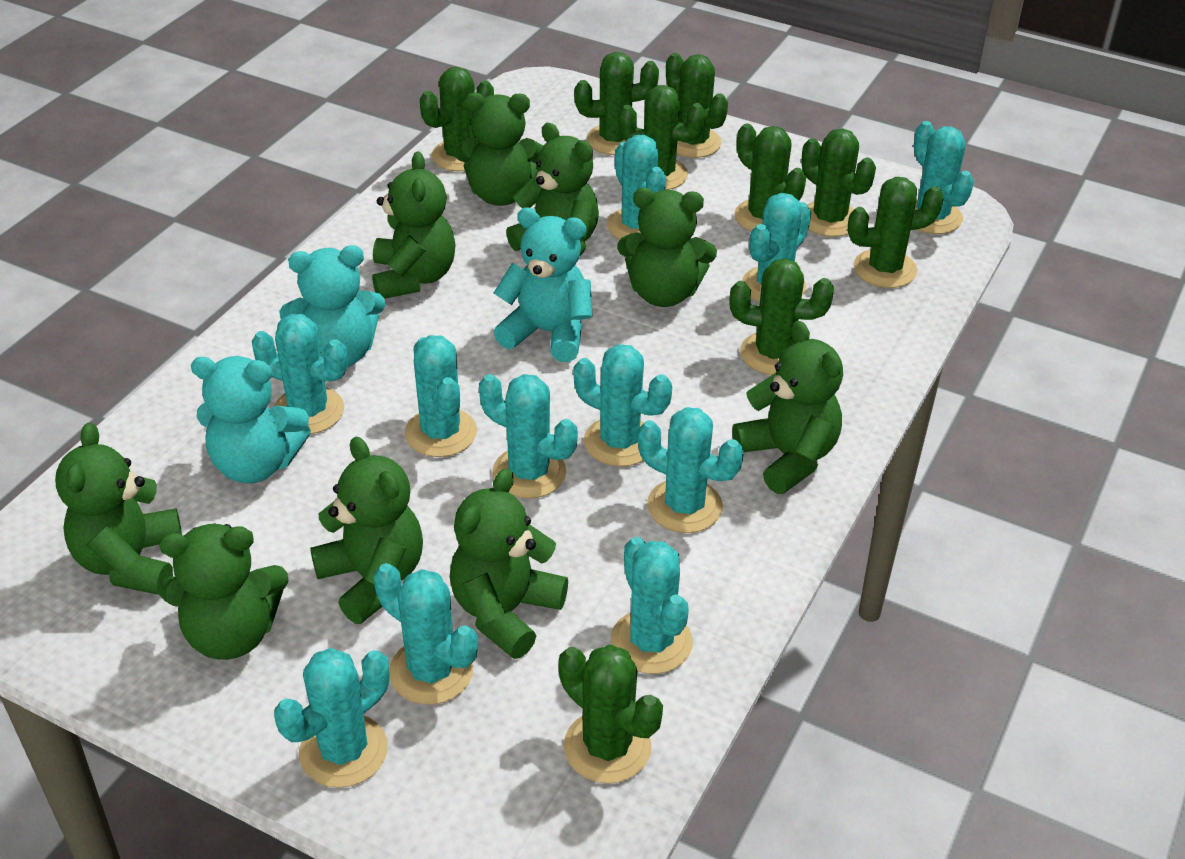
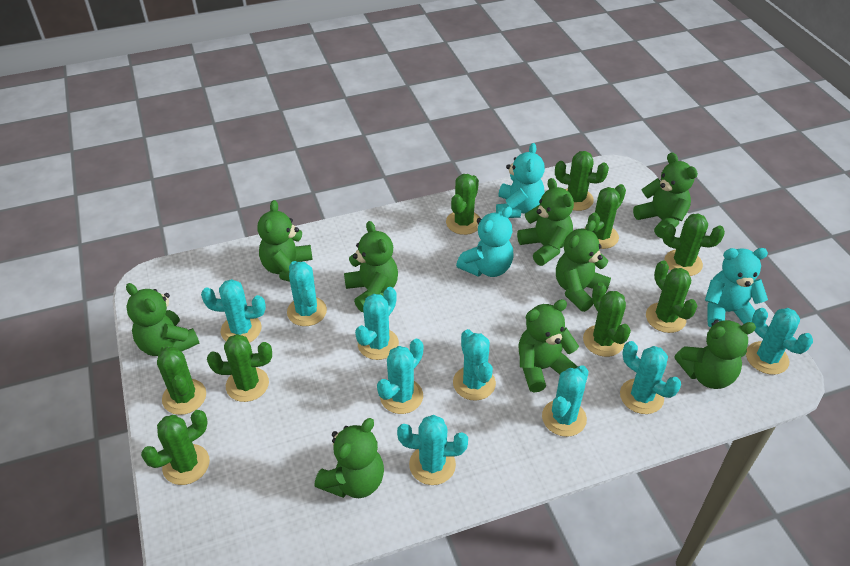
turquoise cactus: [252,314,348,434] [274,648,390,788] [374,563,478,705] [405,335,477,457] [479,374,578,498] [573,344,672,467] [607,135,666,240] [611,537,693,674] [638,407,744,533] [742,193,811,302] [914,121,974,234] = 11 -> [201,279,266,343] [287,261,327,326] [355,287,399,360] [377,339,423,414] [397,415,468,485] [453,329,496,401] [542,365,589,437] [620,341,681,414] [746,308,813,375] = 9

